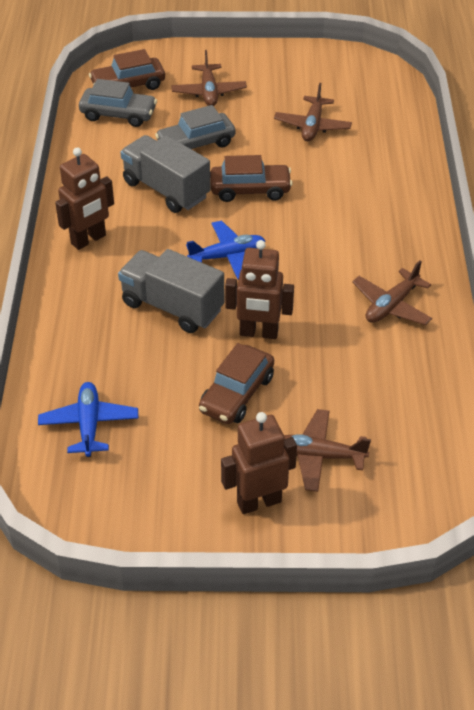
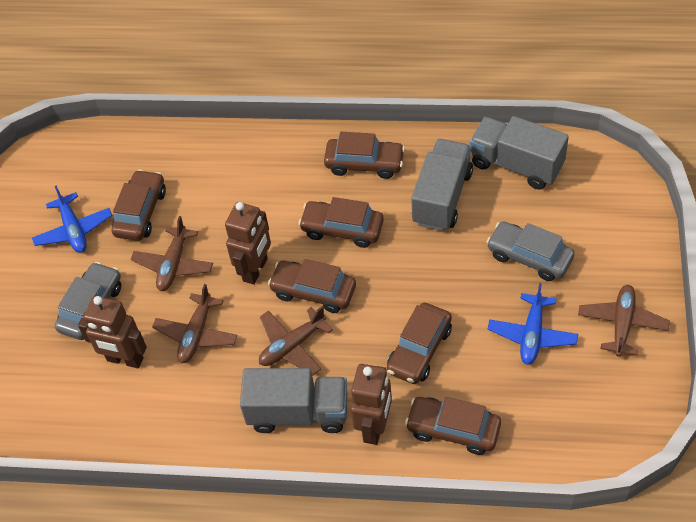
brown car: [89,49,165,90] [199,343,274,424] [210,155,293,202] = 3 -> [112,170,166,241] [268,259,356,313] [298,197,384,248] [324,132,405,179] [387,303,452,384] [405,397,501,455] = 6
grey truck: [118,249,225,333] [120,135,210,213] = 2 -> [240,368,347,433] [411,139,473,231] [470,116,569,190] = 3

